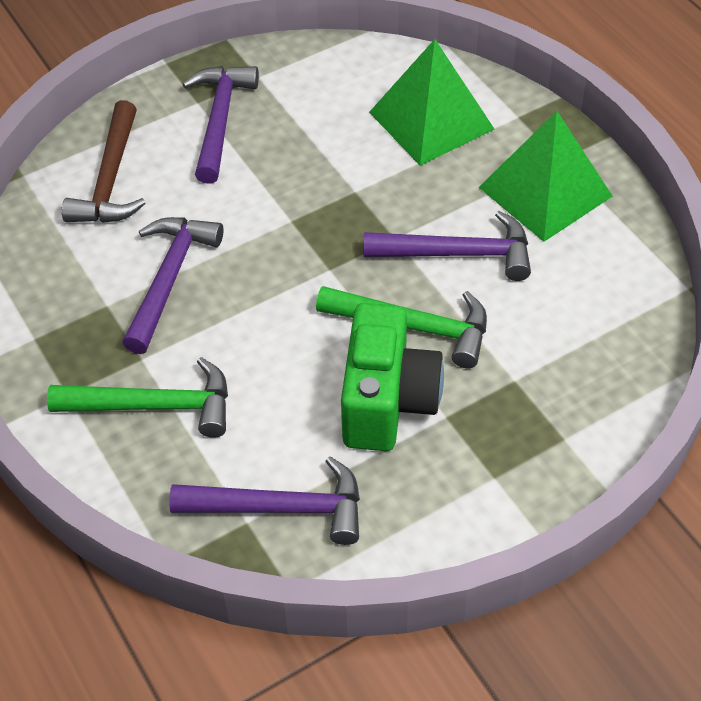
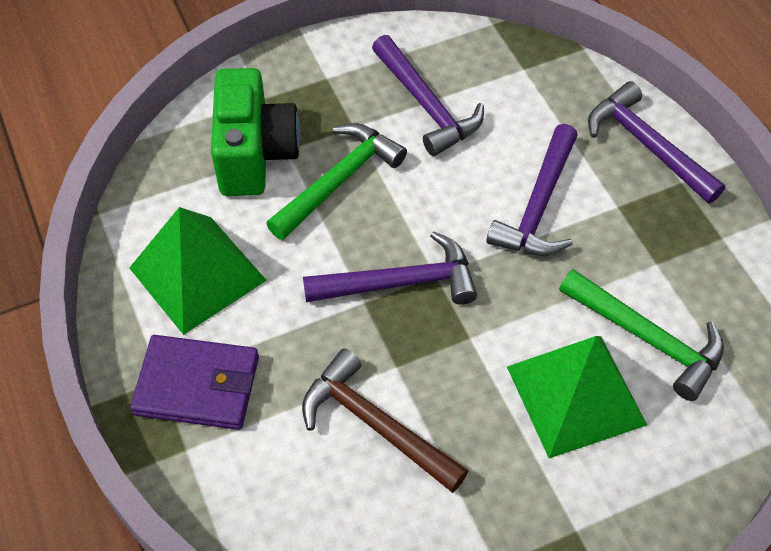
purple wallet: none = 0 -> [130,335,259,430] = 1

